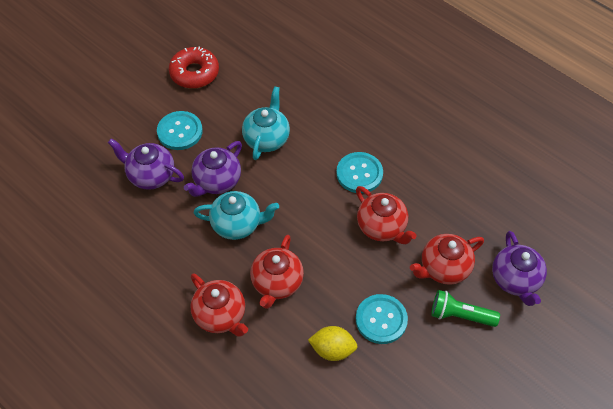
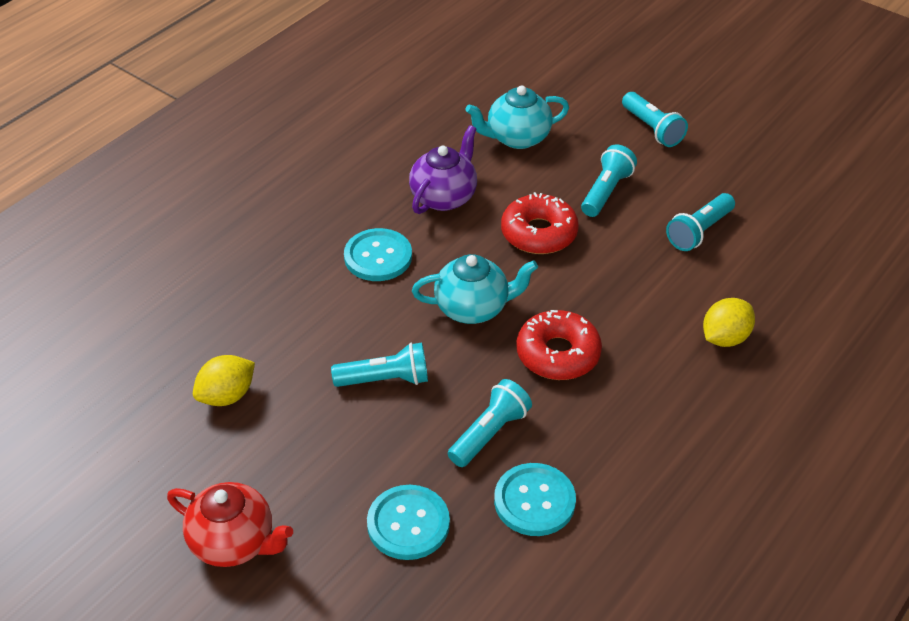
green flashlight: [431,290,500,327] = 1 -> none = 0
purple teapot: [108,138,184,190] [184,141,242,197] [492,231,547,306] = 3 -> [409,125,477,214] = 1
red donut: [169,46,219,89] = 1 -> [501,192,579,254] [516,310,602,380] = 2
red teapot: [190,273,248,337] [250,235,304,309] [356,186,417,244] [410,234,484,285] = 4 -> [167,482,293,567] = 1
turquoise flashlight: none = 0 -> [331,343,428,387] [448,379,532,467] [581,145,637,217] [622,92,688,147] [666,193,735,251] = 5
yellow lemon: [308,326,358,361] = 1 -> [193,355,255,406] [703,298,755,347] = 2

